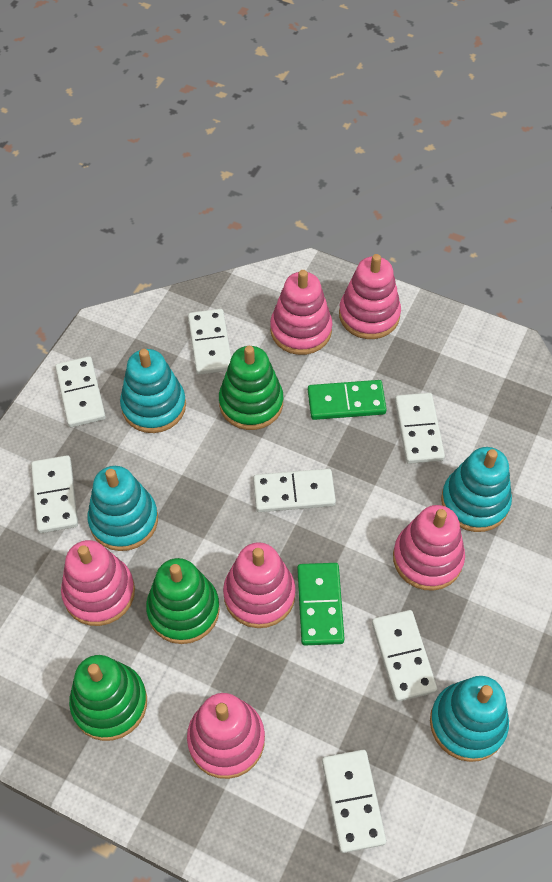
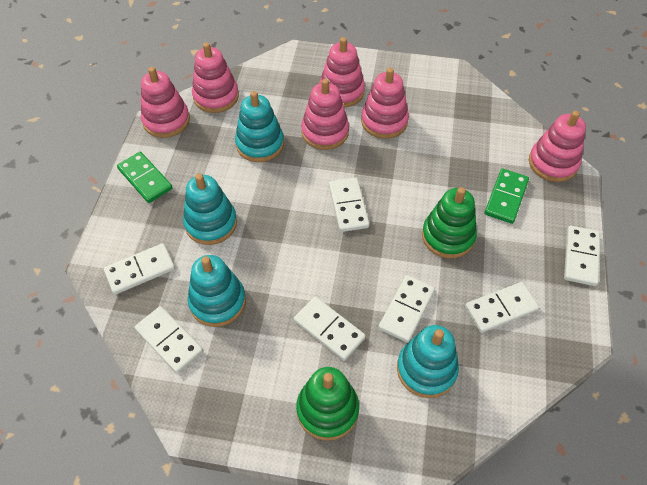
green stacking toy: [69,655,147,741] [146,558,220,644] [219,346,283,430] = 3 -> [296,367,359,441] [422,187,477,258] = 2

